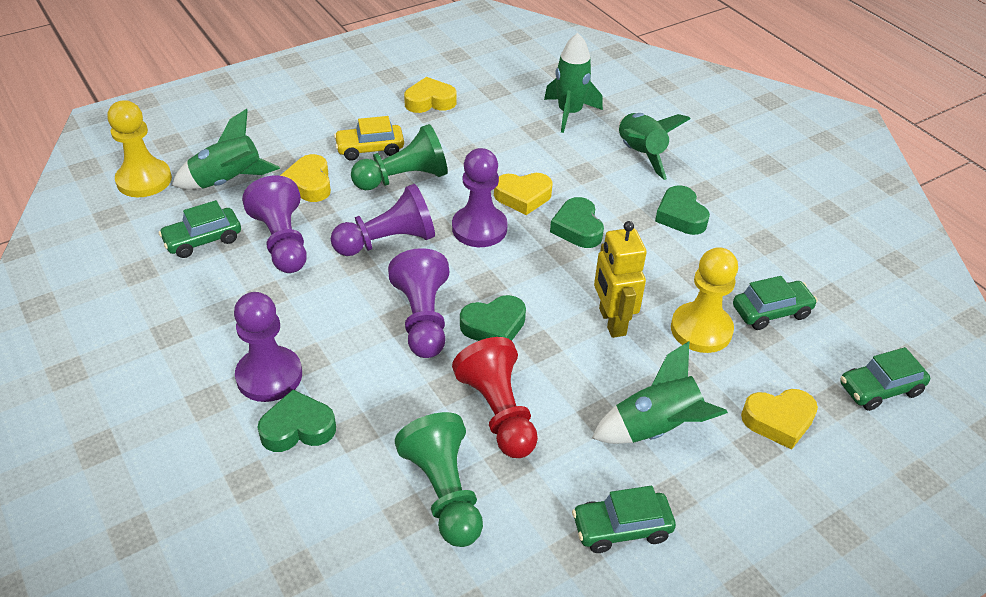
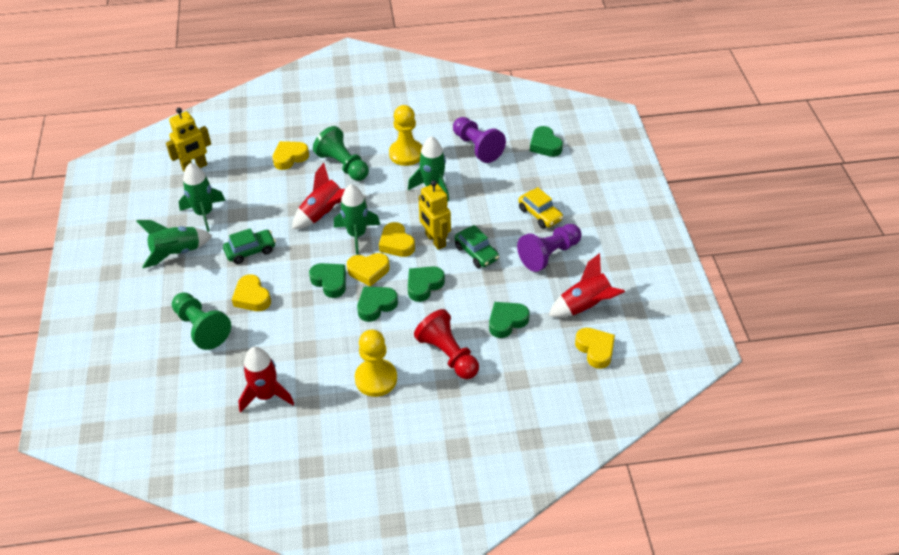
green car: [159,200,241,258] [572,486,676,553] [733,276,818,330] [840,347,930,411] = 4 -> [223,228,276,264] [454,225,499,268] = 2
green heart: [257,390,336,452] [460,295,526,341] [550,197,604,248] [655,185,710,235] = 4 -> [309,263,346,298] [357,286,398,322] [408,266,445,302] [489,302,530,338] [530,126,563,157] = 5
purple pawn: [234,292,302,402] [242,175,307,273] [331,184,435,256] [388,248,449,358] [452,148,508,247] = 5 -> [453,117,506,163] [517,224,582,272] = 2
red rocket: none = 0 -> [238,347,294,412] [292,163,345,229] [549,253,625,318] = 3
yellow heart: [280,154,331,202] [404,77,457,113] [494,173,553,215] [741,389,818,450] = 4 -> [232,274,271,311] [272,141,309,170] [347,253,390,287] [379,222,415,257] [575,328,615,369] = 5
yellow robot: [594,221,647,338] = 1 -> [166,108,211,171] [418,180,451,250] = 2

